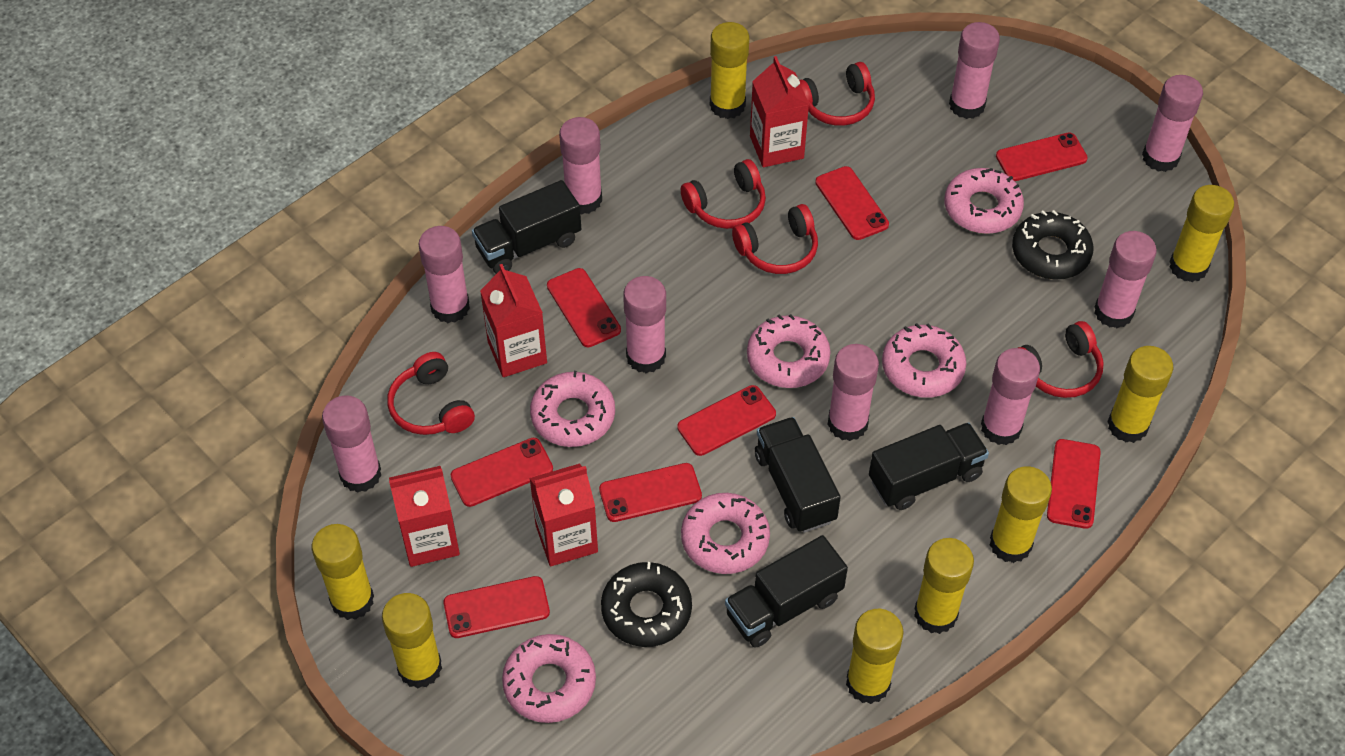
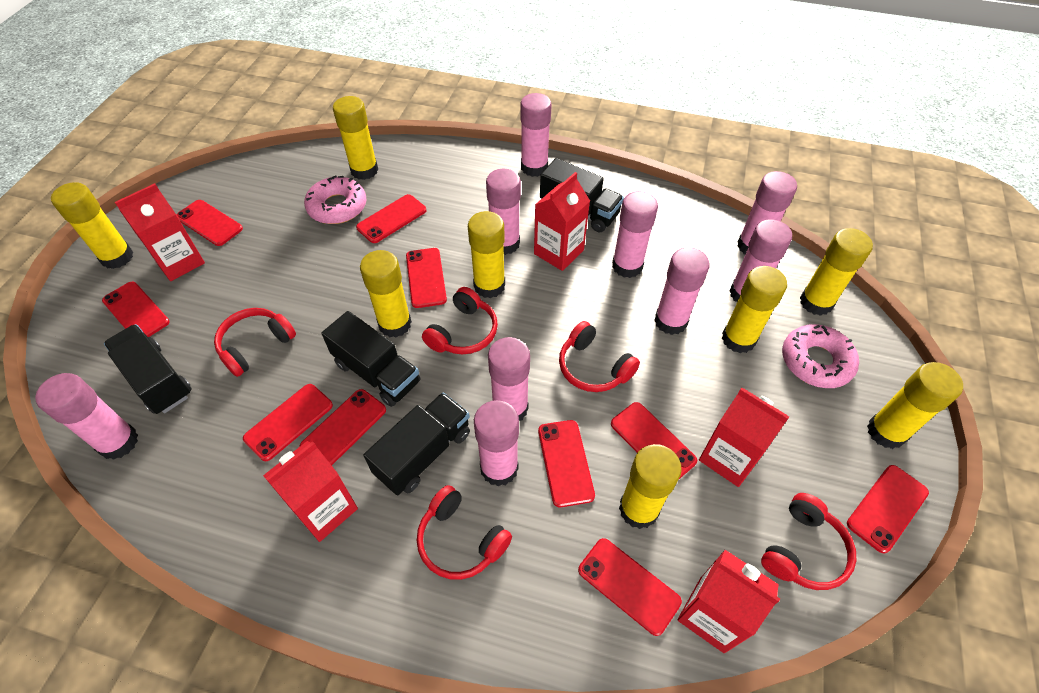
black donut: [601,562,692,647] [1012,210,1094,280] = 2 -> none = 0
pink donut: [502,634,596,723] [530,371,615,447] [681,493,770,574] [747,314,831,388] [882,323,966,398] [944,168,1024,234] = 6 -> [304,176,367,224] [782,324,859,388] = 2
red carton: [389,466,460,567] [480,264,547,377] [529,464,598,566] [750,56,809,167] = 4 -> [115,183,205,281] [263,441,358,542] [534,172,590,271] [677,550,780,653] [699,388,789,487] = 5
red phone: [443,576,550,638] [451,438,553,507] [547,268,621,347] [599,463,702,522] [677,385,776,456] [815,166,889,240] [996,132,1088,181] [1047,439,1101,529] = 8 -> [102,281,169,337] [176,200,243,246] [243,384,333,461] [299,389,386,465] [356,194,427,243] [406,248,447,308] [538,420,595,507] [578,538,682,636] [611,402,697,479] [847,465,929,553] = 10

